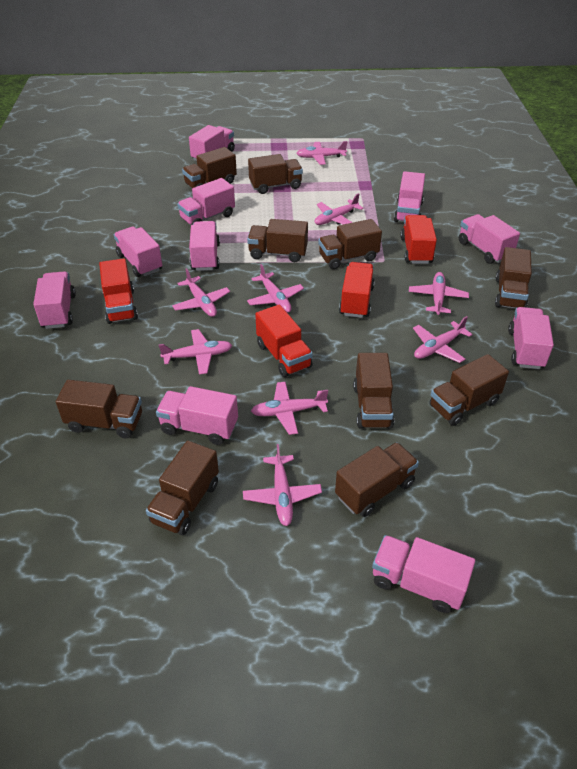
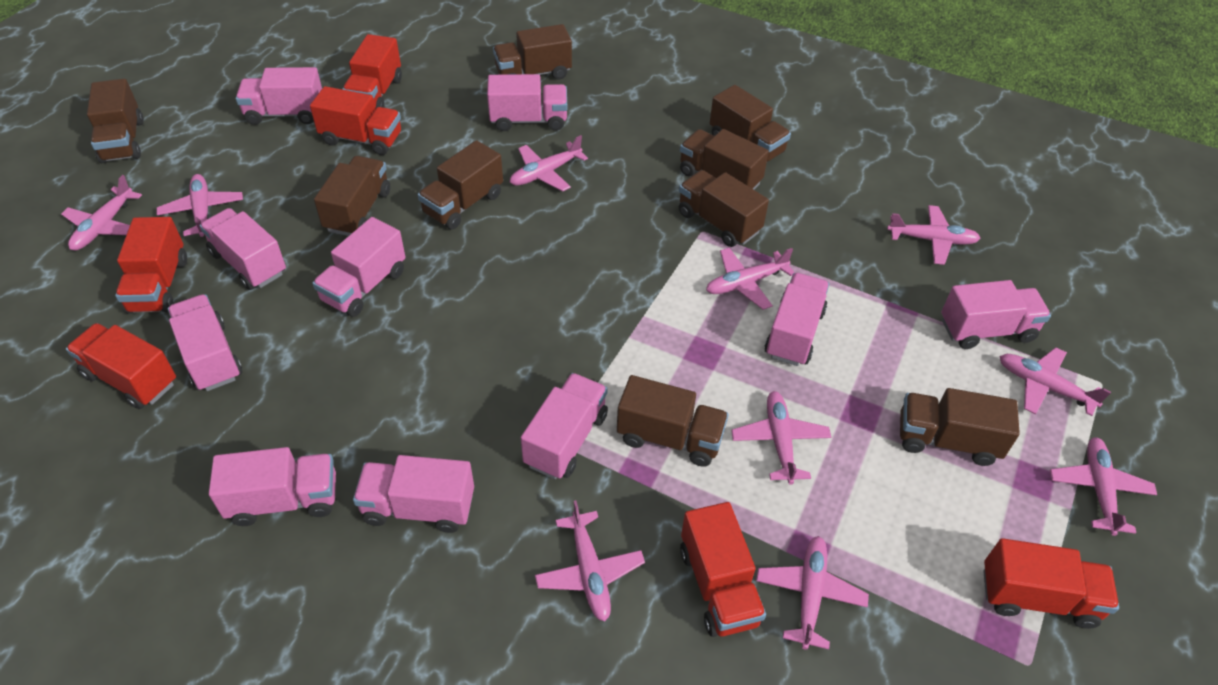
brown truck: [56,380,142,439] [146,441,219,535] [182,147,237,188] [247,219,308,262] [248,154,303,194] [318,219,382,269] [335,442,419,517] [353,353,394,429] [429,354,509,426] [495,247,532,309] = 10 -> [87,79,144,163] [314,156,390,236] [418,140,503,230] [493,24,572,79] [617,375,729,467] [679,170,769,247] [680,129,769,190] [710,85,791,162] [900,388,1020,466] = 9
pink plane: [159,329,232,375] [172,268,230,317] [243,444,322,526] [247,264,304,313] [251,382,328,435] [296,141,347,165] [315,193,364,225] [409,272,469,315] [413,316,473,363] = 9 -> [61,175,142,250] [156,174,243,237] [510,135,588,192] [535,500,645,622] [706,248,795,310] [731,391,831,484] [756,536,869,650] [887,205,980,265] [999,347,1111,416] [1050,437,1157,536] = 10
red truck: [99,258,138,324] [255,304,313,377] [339,262,375,318] [400,215,437,264] = 4 -> [66,323,176,409] [115,217,187,314] [310,86,401,155] [342,34,402,109] [680,502,766,637] [983,538,1119,629] = 6

